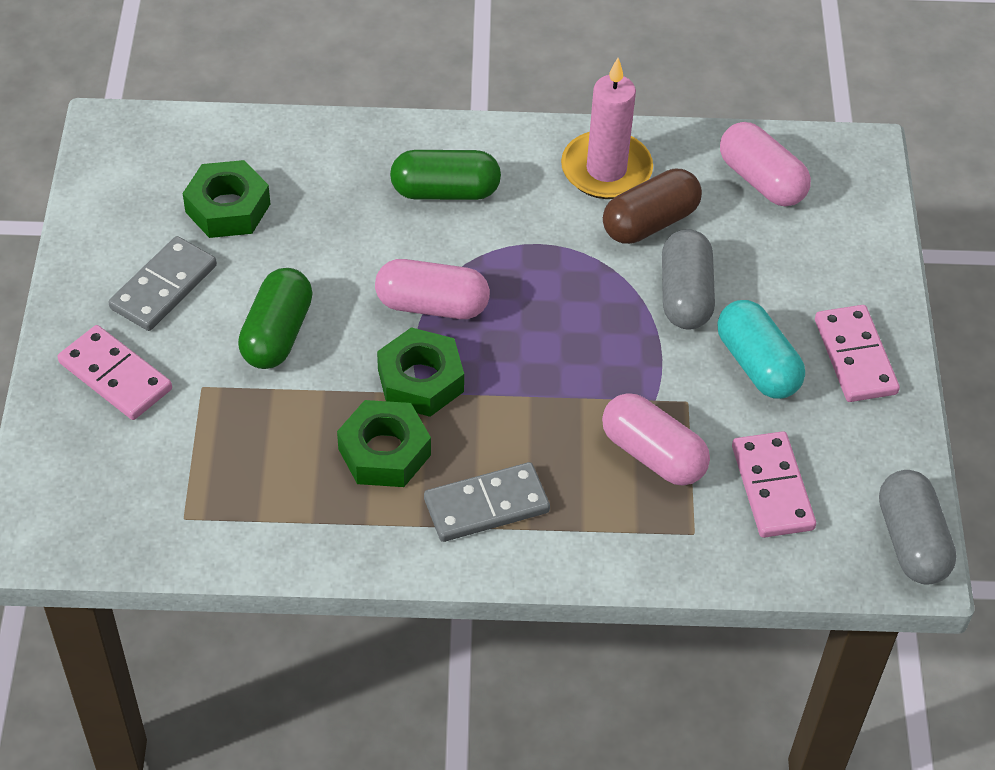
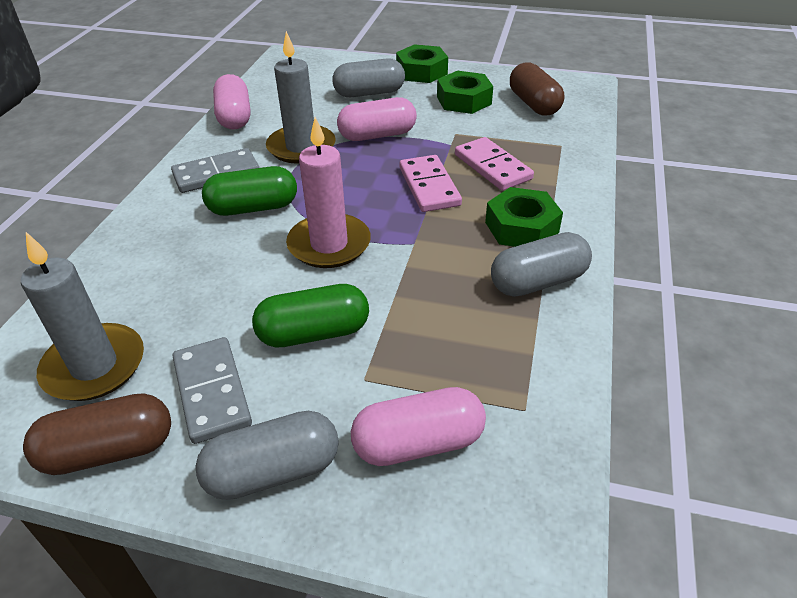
brown capsule: [603,169,702,244] = 1 -> [23,393,171,475] [510,62,564,116] = 2
grey candle: none = 0 -> [21,232,144,401] [266,31,336,164] = 2
grey capsule: [662,229,715,330] [879,470,957,585] = 2 -> [195,411,339,500] [332,58,405,97] [491,232,592,297] = 3
pink domino: [58,325,172,420] [732,431,816,538] [815,305,900,402] = 3 -> [400,155,462,212] [455,137,534,191] = 2
turquoise capsule: [717,300,805,399] = 1 -> none = 0

